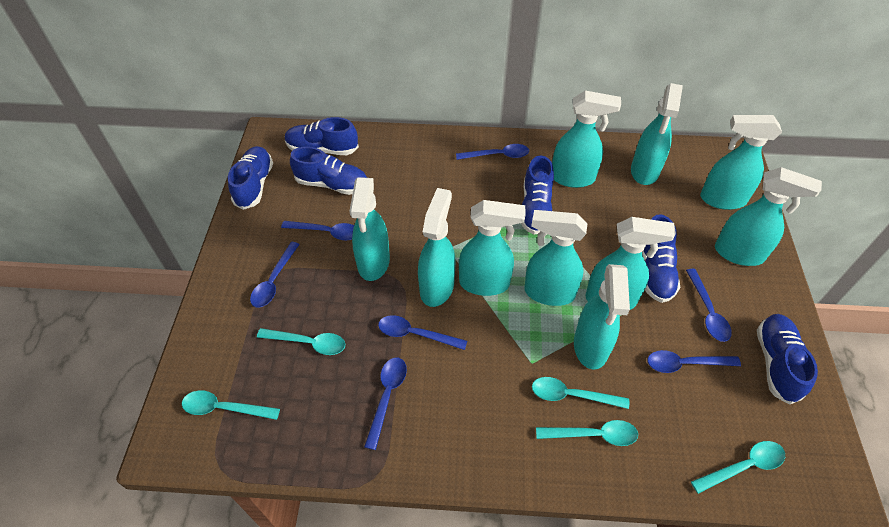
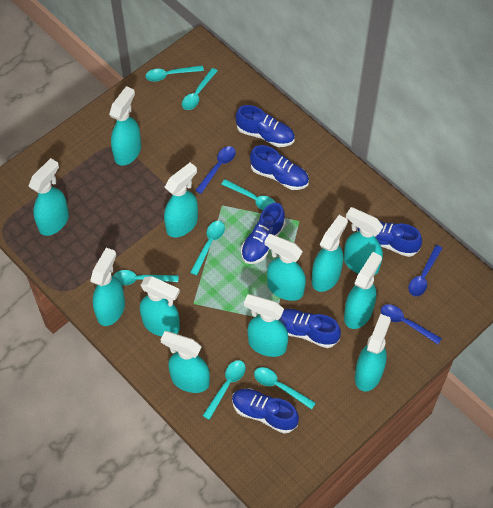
blue spoon: [250,242,300,308] [281,221,354,240] [364,358,407,450] [378,315,467,350] [456,144,529,160] [648,350,741,373] [686,269,732,342] = 7 -> [195,146,236,194] [381,304,442,344] [408,245,443,296] = 3
turquoise spoon: [182,390,280,420] [257,328,345,355] [532,377,629,409] [536,420,638,446] [691,441,785,494] = 5 -> [113,270,178,285] [145,65,204,81] [182,68,217,110] [190,221,225,275] [203,360,246,420] [221,179,276,210] [254,367,316,409] = 7
turquoise spray bottle: [349,177,390,281] [418,188,455,307] [459,200,525,296] [524,210,587,306] [552,91,621,188] [574,264,630,370] [585,217,676,310] [631,83,683,185] [700,115,782,210] [715,167,822,266] = 10 -> [28,158,69,236] [90,248,125,326] [109,86,141,166] [140,276,180,336] [161,331,210,393] [164,162,198,237] [244,294,288,357] [264,234,306,301] [312,215,348,292] [344,207,383,275] [344,252,382,329] [355,314,391,392] = 12

